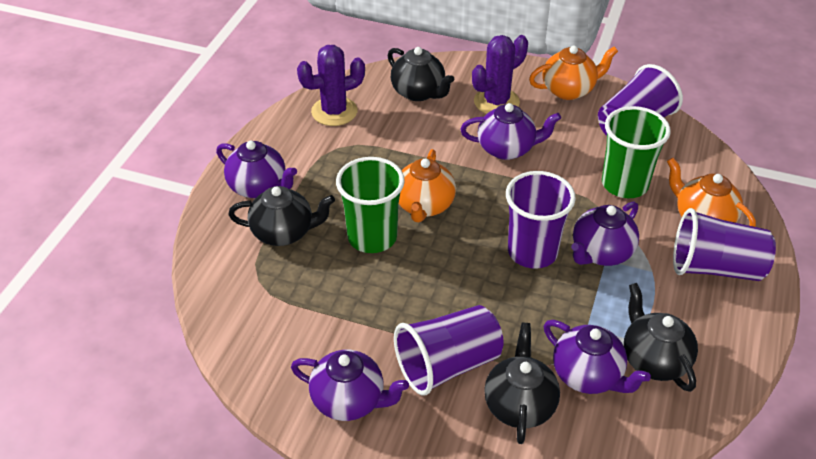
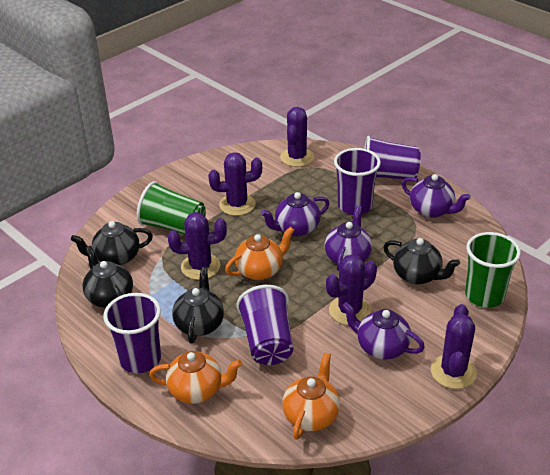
purple cactus: [297,45,365,126] [472,35,528,114] = 2 -> [168,212,227,280] [208,152,262,216] [280,107,314,167] [326,254,377,325] [431,304,477,389] = 5
purple teapot: [216,141,297,198] [291,350,409,421] [460,103,561,160] [544,320,651,394] [571,201,639,266] = 5 -> [261,192,330,236] [325,206,372,271] [342,302,425,360] [402,174,471,218] = 4

